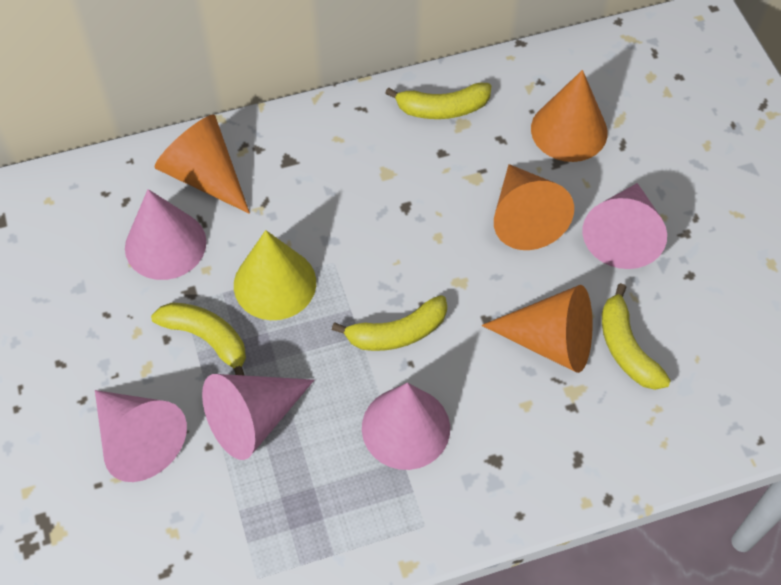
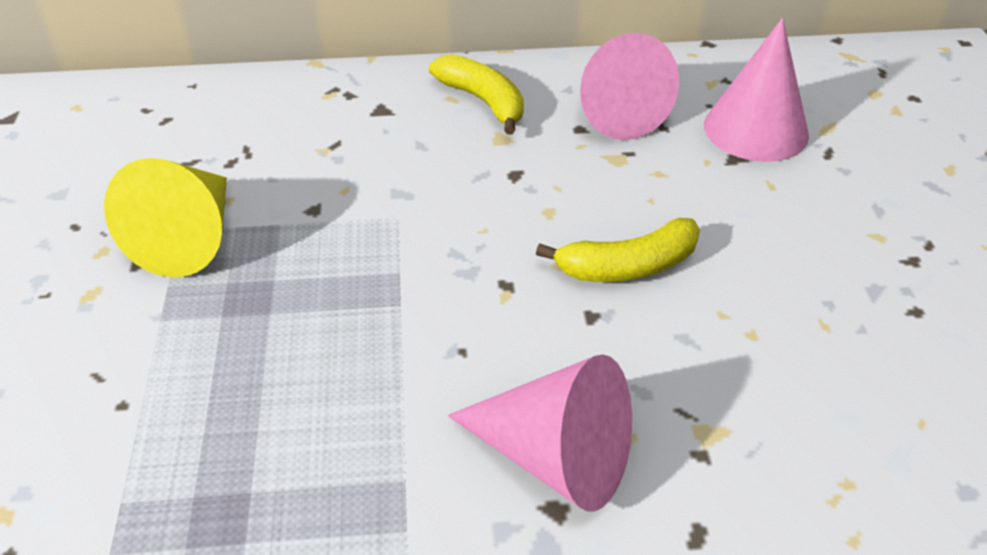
orange cone: [154,115,250,214] [482,285,593,373] [494,164,574,250] [531,70,608,162] = 4 -> none = 0
pink cone: [95,390,187,482] [125,189,206,280] [202,374,314,460] [362,383,450,470] [583,183,667,269] = 5 -> [448,354,632,511] [580,33,679,140] [704,18,809,162] = 3
yellow banana: [151,302,246,376] [332,295,447,351] [385,83,491,119] [602,283,671,390] = 4 -> [429,54,524,134] [536,218,700,282] = 2

